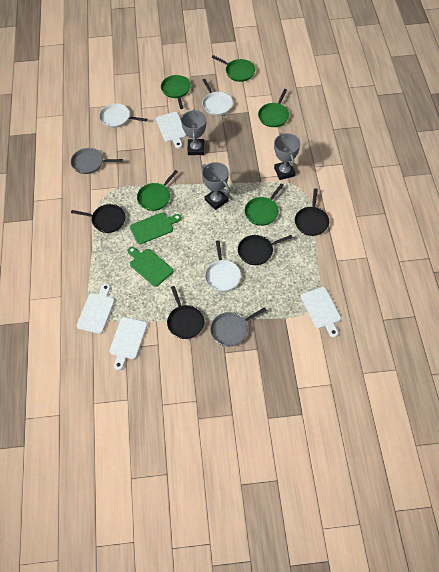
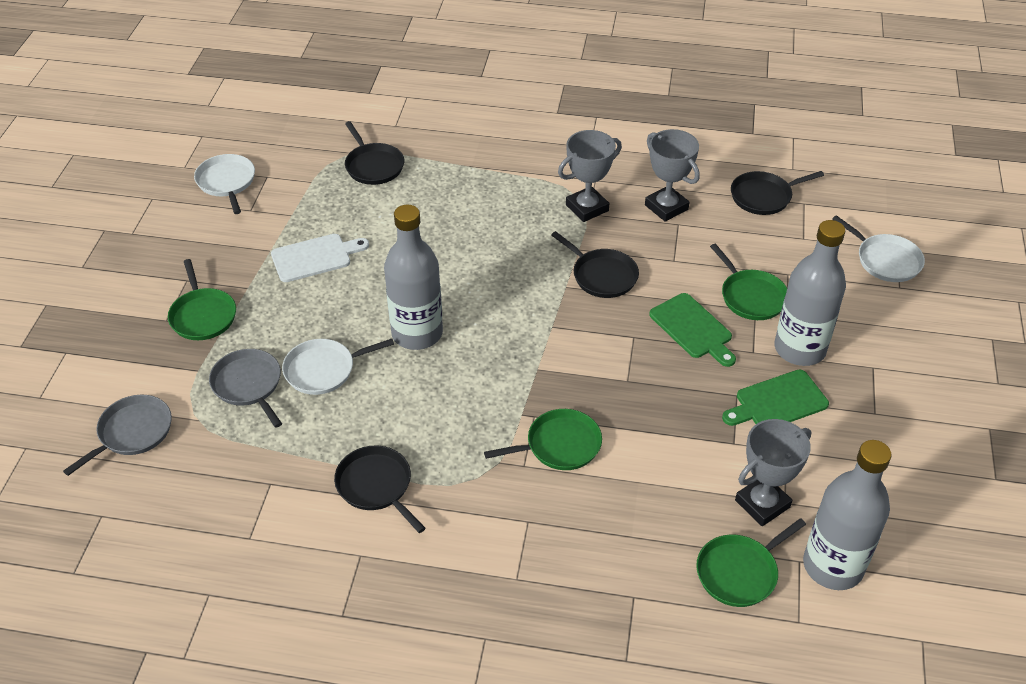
green pan: [137,170,178,211] [161,75,191,109] [212,55,255,82] [245,183,284,226] [258,89,289,127] = 5 -> [168,259,236,340] [484,409,602,470] [696,518,806,607] [710,244,787,320] = 4
grey bottle: none = 0 -> [384,205,443,350] [775,220,846,366] [803,440,892,590] = 3
white cutting board: [77,284,115,334] [109,317,147,370] [156,112,187,148] [301,287,341,337] = 4 -> [271,234,369,282] = 1

